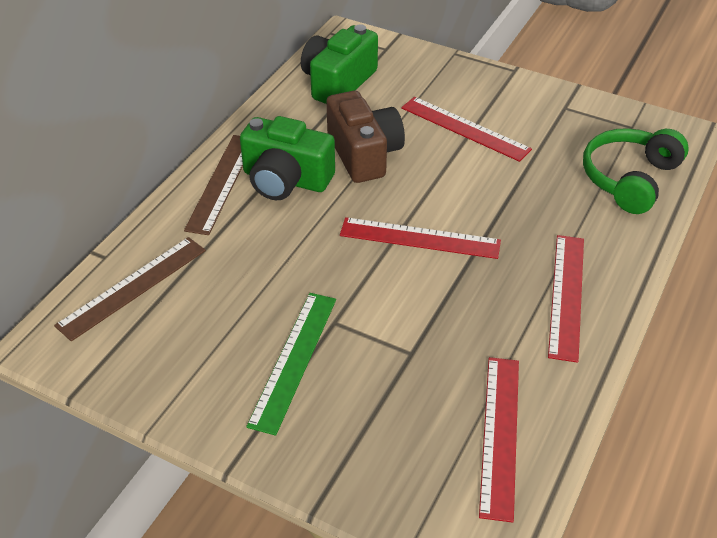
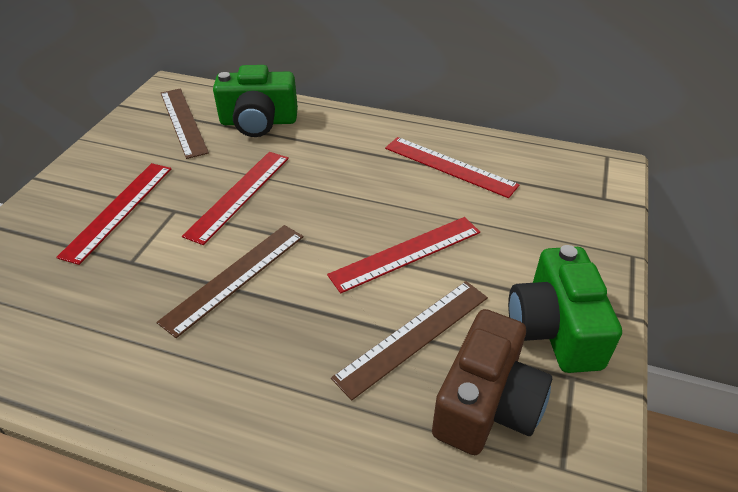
brown ruler: [54,237,206,341] [184,135,243,235] = 2 -> [156,225,304,338] [161,88,209,159] [331,281,488,400] = 3
green headphones: [583,128,689,214] = 1 -> none = 0
green ruler: [246,293,336,436] = 1 -> none = 0

